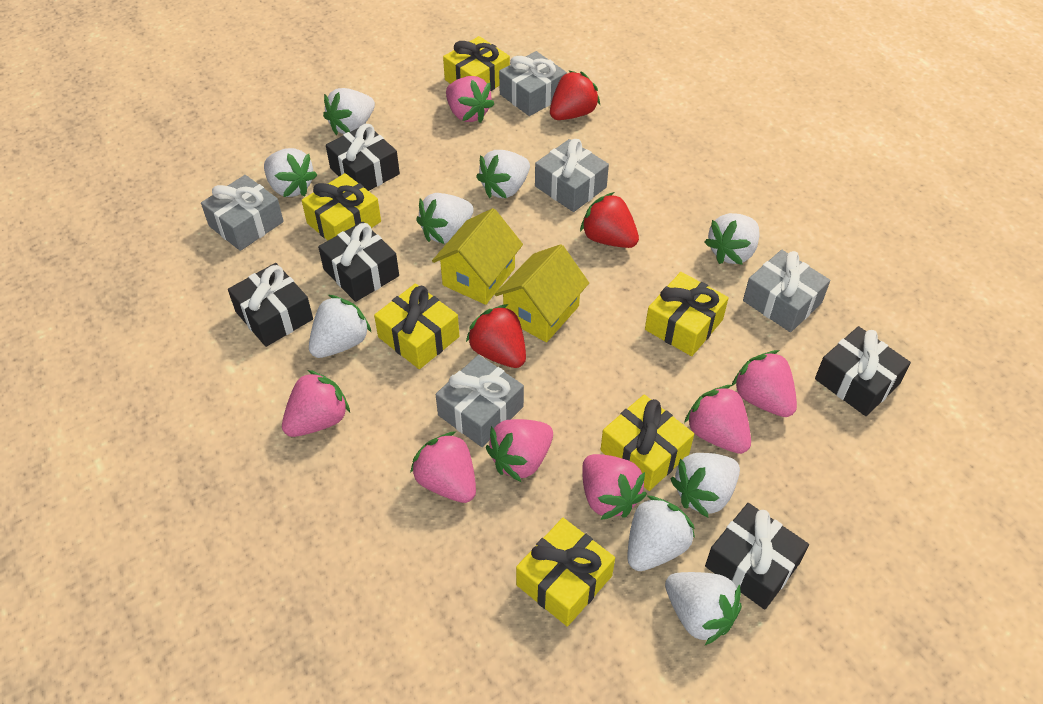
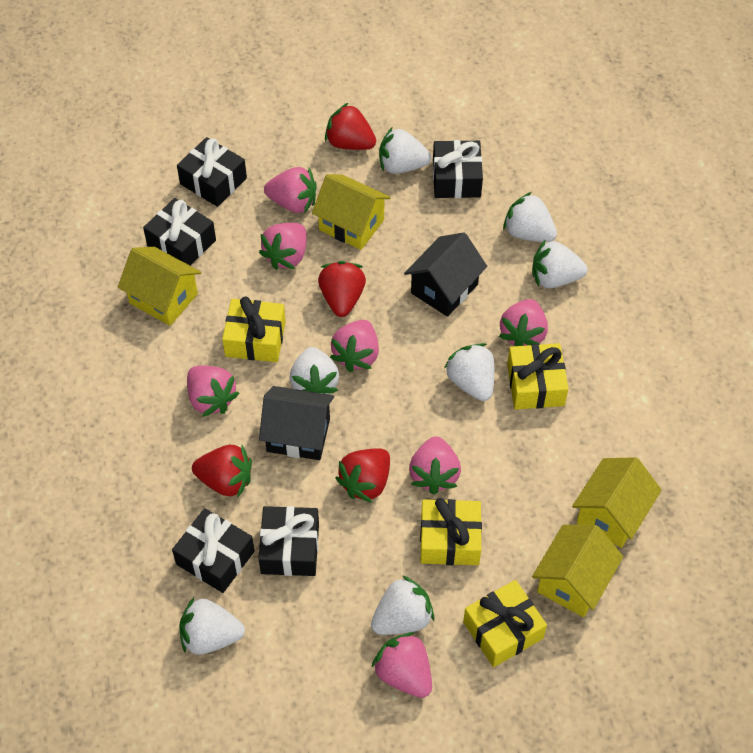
black house: none = 0 -> [259,386,334,460] [404,232,487,317] = 2
grey gift: [201,175,284,251] [436,355,524,447] [499,51,567,116] [535,139,609,212] [743,250,830,332] = 5 -> none = 0
red strawberry: [466,304,526,368] [550,70,600,120] [580,192,639,248] = 3 -> [192,445,252,497] [318,261,366,317] [325,103,376,150] [336,448,390,503] = 4
white strawberry: [264,148,317,197] [309,295,372,358] [323,88,375,135] [416,193,474,244] [476,150,530,198] [628,496,695,571] [665,572,742,646] [670,453,740,518] [705,213,759,265] = 9 -> [179,597,245,655] [290,347,339,394] [371,575,434,635] [379,127,431,174] [444,343,494,401] [503,192,557,242] [532,239,587,288] = 7
yellow gift: [302,173,381,240] [374,283,459,369] [443,36,510,91] [516,518,615,627] [601,394,694,491] [645,272,729,356] = 6 -> [222,297,286,362] [420,498,482,565] [463,580,547,667] [507,343,568,410] = 4
yellow house: [432,208,523,305] [495,244,589,342] = 2 -> [118,247,201,326] [312,174,391,250] [532,525,623,617] [572,457,662,548] = 4

